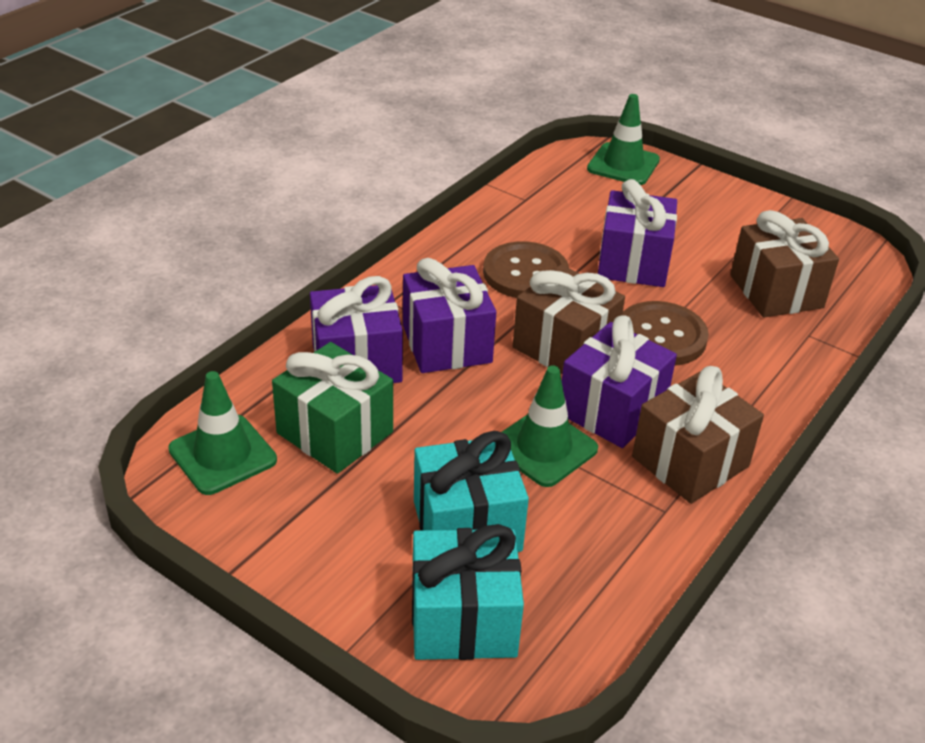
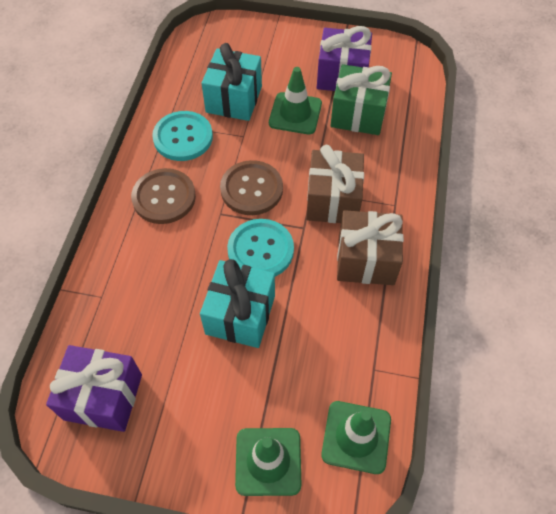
brown gift: [513,265,625,374] [632,366,764,504] [730,210,839,317] = 3 -> [306,145,364,223] [337,210,404,285] = 2
purple gift: [310,276,403,383] [403,258,496,373] [562,316,677,448] [598,179,677,287] = 4 -> [46,345,142,432] [317,26,372,91] = 2
turquoise button: none = 0 -> [152,111,213,161] [227,219,294,277] = 2

